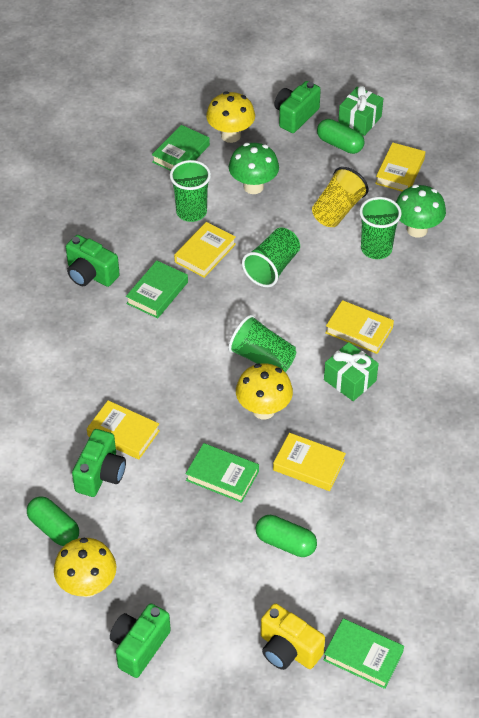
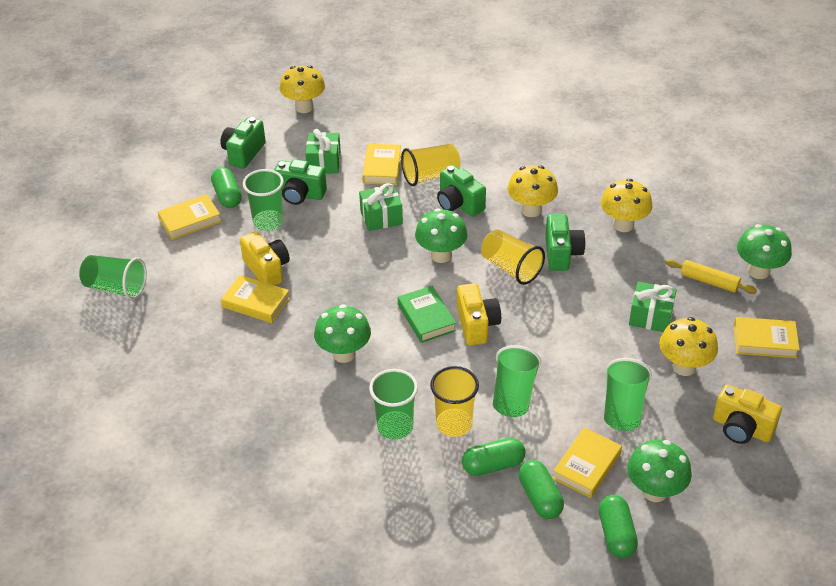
green book: [126,260,188,318] [152,125,210,171] [186,443,259,503] [324,618,404,689] = 4 -> [398,286,456,343] = 1
green capsule: [27,496,79,546] [256,515,317,557] [317,119,365,154] = 3 -> [211,167,242,208] [462,438,526,476] [519,460,564,519] [599,495,638,558] = 4
green cup: [170,160,211,222] [228,315,296,372] [242,228,300,287] [359,197,402,259] = 4 -> [79,255,147,300] [243,169,284,231] [369,369,418,440] [493,345,541,417] [604,358,652,431] = 5
green gift: [324,342,379,401] [338,86,383,136] = 2 -> [305,129,341,173] [359,183,403,231] [629,281,677,332] = 3
green mushroom: [229,143,279,194] [396,185,446,238] = 2 -> [314,304,371,363] [415,208,468,263] [627,440,692,502] [737,224,792,279] = 4
yellow camera: [261,603,325,670] = 1 -> [240,231,290,285] [457,283,501,346] [713,384,782,444] = 3
yellow cup: [312,167,368,227] = 1 -> [401,144,460,186] [430,366,479,437] [481,229,545,285] = 3
yellow mushroom: [54,538,117,597] [206,91,255,143] [236,363,293,419] = 3 -> [280,65,325,113] [507,166,558,217] [601,179,652,232] [659,317,718,376] = 4
yellow rolling pin: none = 0 -> [665,259,757,294] = 1

